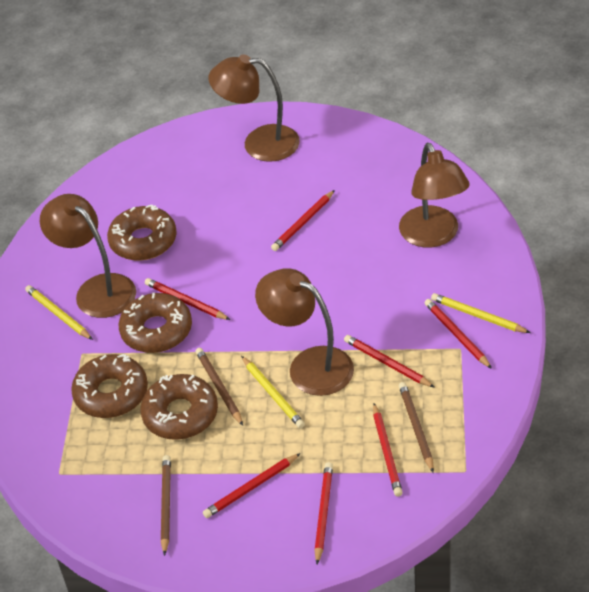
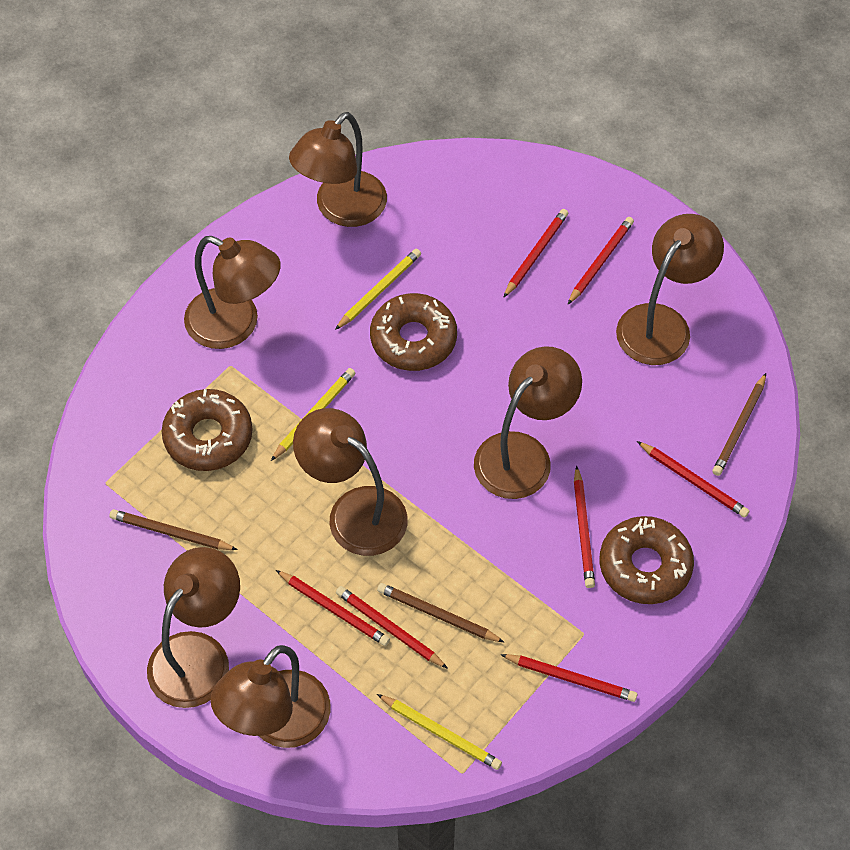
brown donut: [71,354,148,418] [107,205,177,261] [118,293,192,353] [140,374,218,440] = 4 -> [162,389,253,471] [370,293,457,371] [600,516,694,604] = 3
brown lamp: [40,194,136,318] [208,54,300,162] [255,268,354,396] [399,143,470,248] = 4 -> [147,547,240,708] [184,236,281,349] [210,645,331,748] [289,112,387,227] [293,408,408,556] [474,346,582,499] [616,214,724,365] = 7

